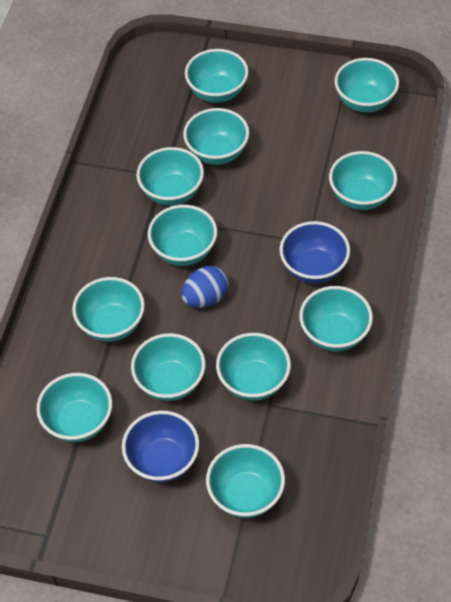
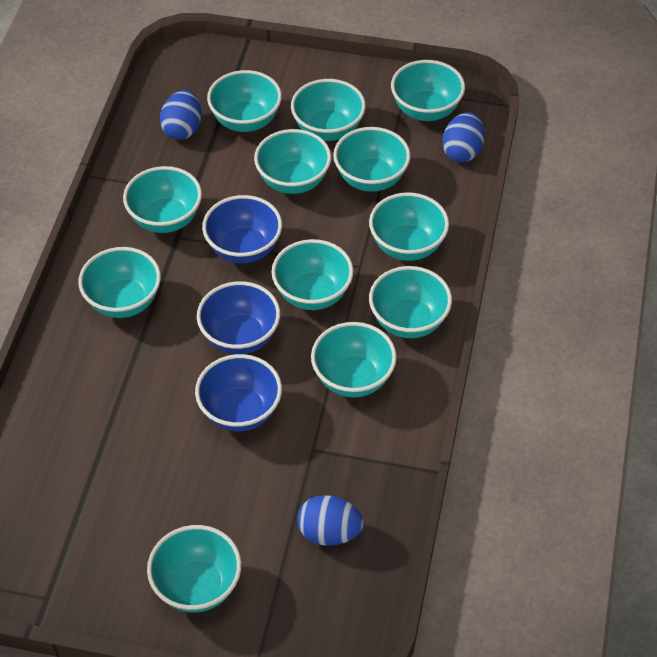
blue bowl: [122,411,199,482] [279,221,350,284] = 2 -> [195,354,282,432] [197,281,280,354] [202,195,282,263] = 3
blue egg: [181,266,229,308] = 1 -> [160,90,202,140] [297,495,364,546] [442,112,485,162] = 3

